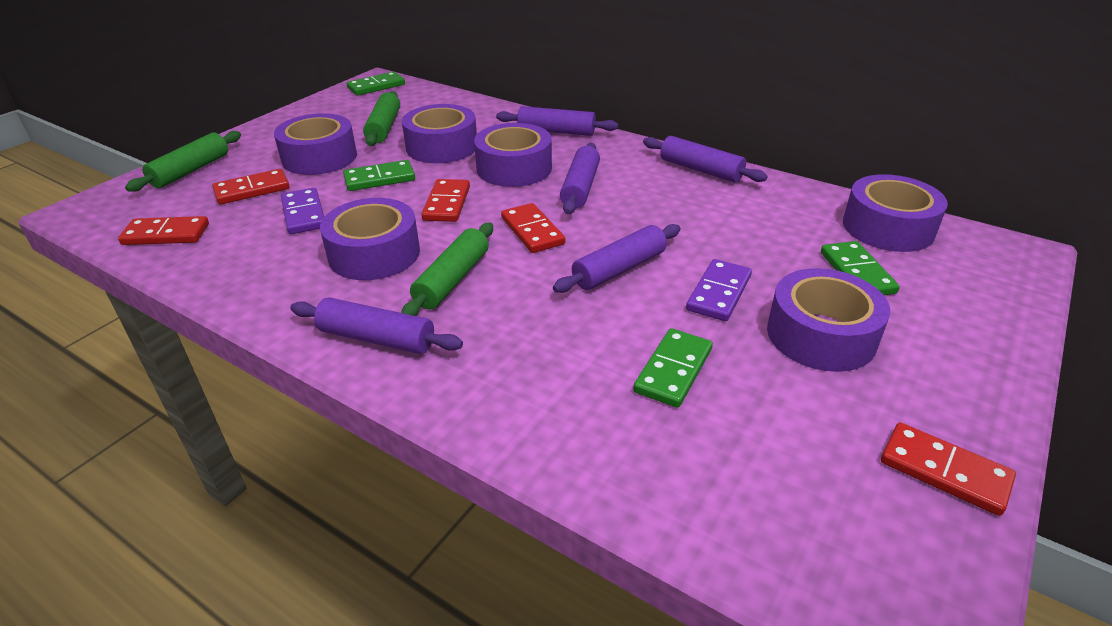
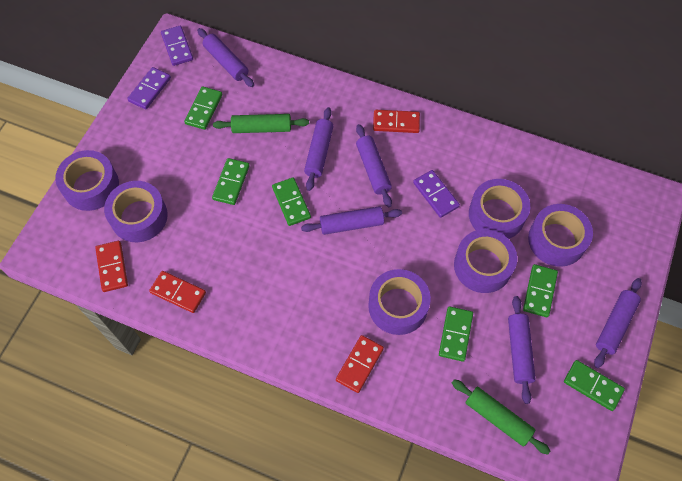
green domino: [343,160,415,191] [346,71,405,96] [633,328,713,408] [821,241,900,295] = 4 -> [184,86,222,130] [212,158,250,205] [272,177,311,226] [439,306,473,362] [523,264,558,317] [564,360,625,411] = 6
green rolling pin: [125,131,241,192] [363,91,400,146] [401,223,493,316] = 3 -> [213,114,309,133] [452,379,550,455] = 2
purple domino: [281,188,324,234] [686,259,752,321] = 2 -> [127,67,171,109] [161,26,193,66] [413,170,460,218] = 3
purple rolling pin: [290,298,463,354] [496,106,618,136] [553,224,681,293] [560,143,600,214] [643,136,768,183] = 5 -> [197,28,254,87] [301,206,402,235] [304,107,334,191] [356,124,392,207] [508,296,536,404] [594,278,642,368] = 6
red domino: [118,216,209,245] [212,169,290,205] [421,179,470,222] [501,203,565,253] [881,422,1016,516] = 5 -> [95,241,128,292] [149,271,206,313] [336,335,384,393] [373,110,420,133] = 4

